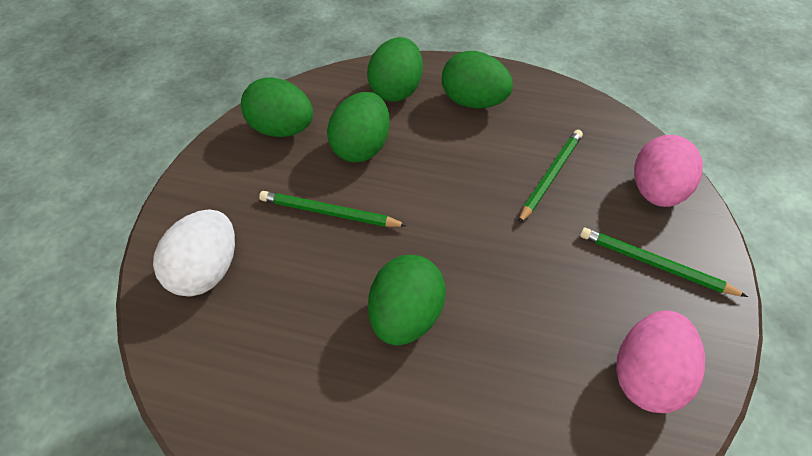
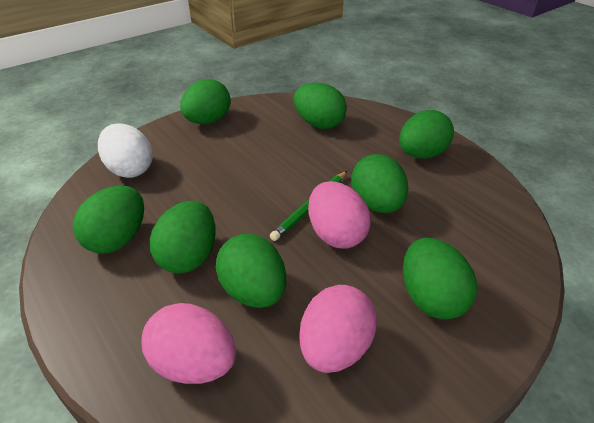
green egg: [241,77,313,137] [327,92,390,162] [367,37,423,102] [368,255,446,346] [442,51,513,109] = 5 -> [73,186,144,253] [150,201,216,274] [180,79,231,124] [216,234,286,308] [293,83,347,129] [351,154,408,213] [399,110,454,159] [403,238,477,320] = 8
green pencil: [259,191,408,227] [518,130,583,224] [580,228,748,297] = 3 -> [270,171,347,241] = 1
pink egg: [616,310,705,413] [634,135,703,207] = 2 -> [141,303,236,384] [299,285,377,373] [308,181,371,248] = 3

